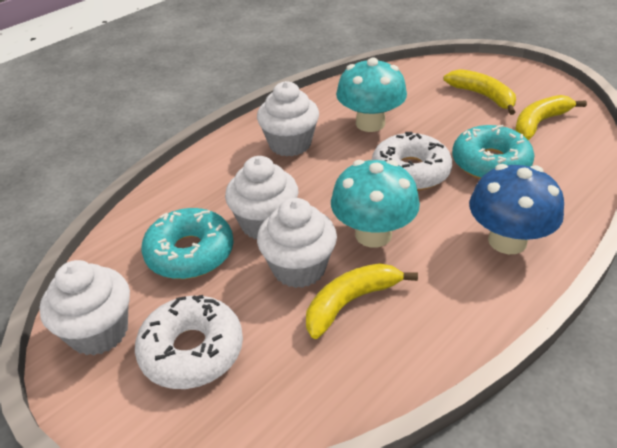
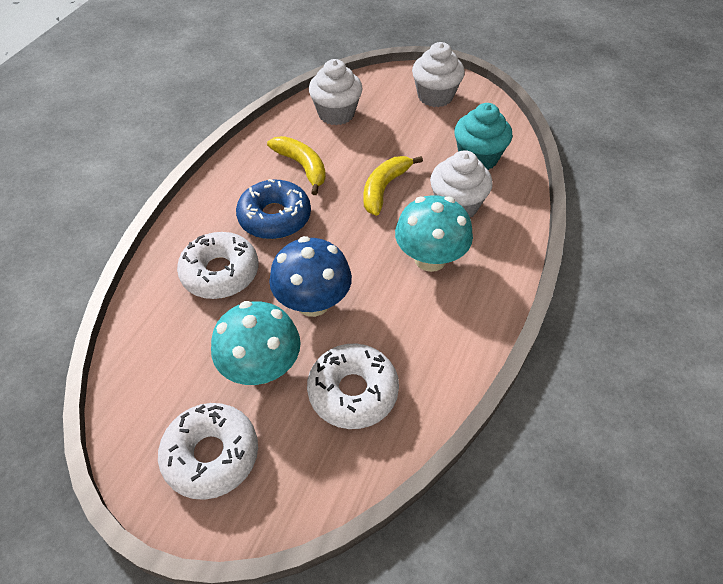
blue donut: none = 0 -> [236,179,311,239] = 1
turquoise cupcake: none = 0 -> [454,103,512,170] = 1
turquoise donut: [141,208,234,279] [452,125,535,179] = 2 -> none = 0
white cupcake: [39,260,130,356] [225,156,299,239] [257,81,319,157] [257,198,337,288] = 4 -> [309,59,363,125] [412,42,465,107] [430,150,493,217] = 3
white donut: [135,295,243,389] [372,132,452,191] = 2 -> [158,403,258,500] [177,232,258,299] [307,344,399,429] = 3
yellow banana: [306,263,418,339] [444,69,516,115] [515,95,587,140] = 3 -> [267,136,326,195] [363,156,423,216] = 2

